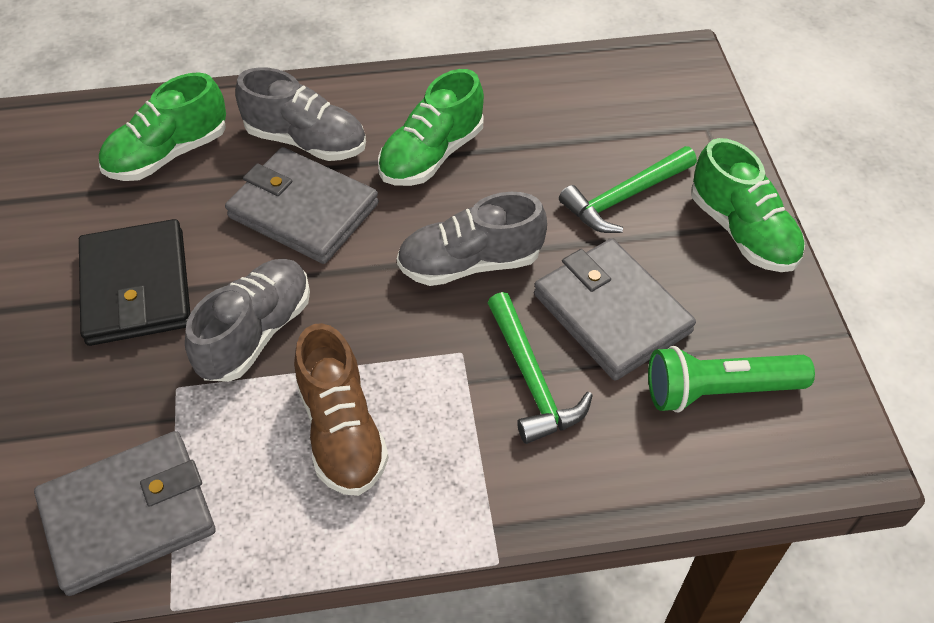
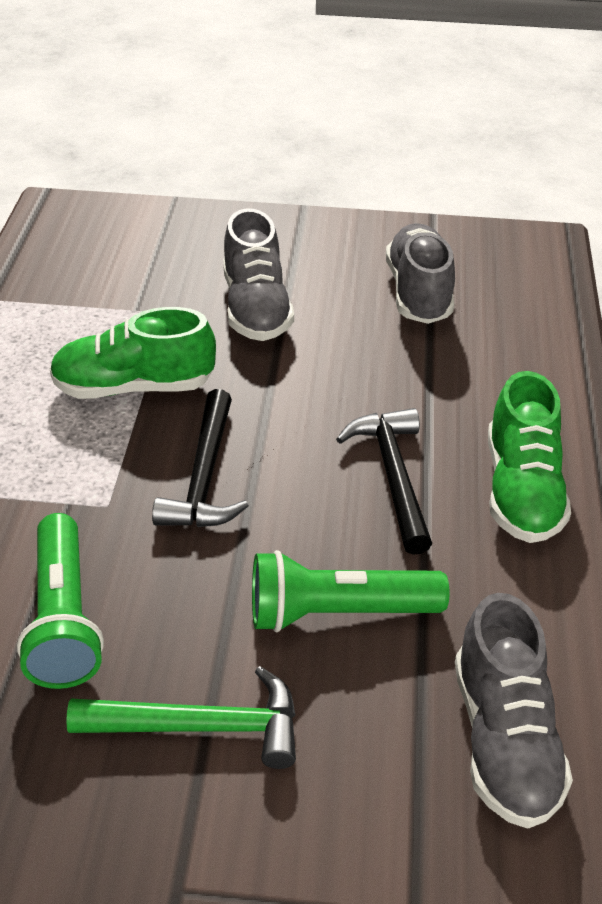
black hammer: none = 0 -> [152,389,249,527] [336,408,432,555] = 2
black wallet: [79,219,190,346] = 1 -> none = 0
brown shoe: [294,323,389,496] = 1 -> none = 0
green flashlight: [648,346,815,412] = 1 -> [17,513,104,689] [252,550,449,632] = 2
green hammer: [488,292,593,444] [559,146,697,233] = 2 -> [66,666,296,769] = 1
green shoe: [99,72,226,181] [378,69,484,186] [691,138,805,272] = 3 -> [49,307,216,399] [488,371,571,543] = 2
grey wallet: [34,431,216,596] [225,147,379,264] [534,239,696,381] = 3 -> none = 0

